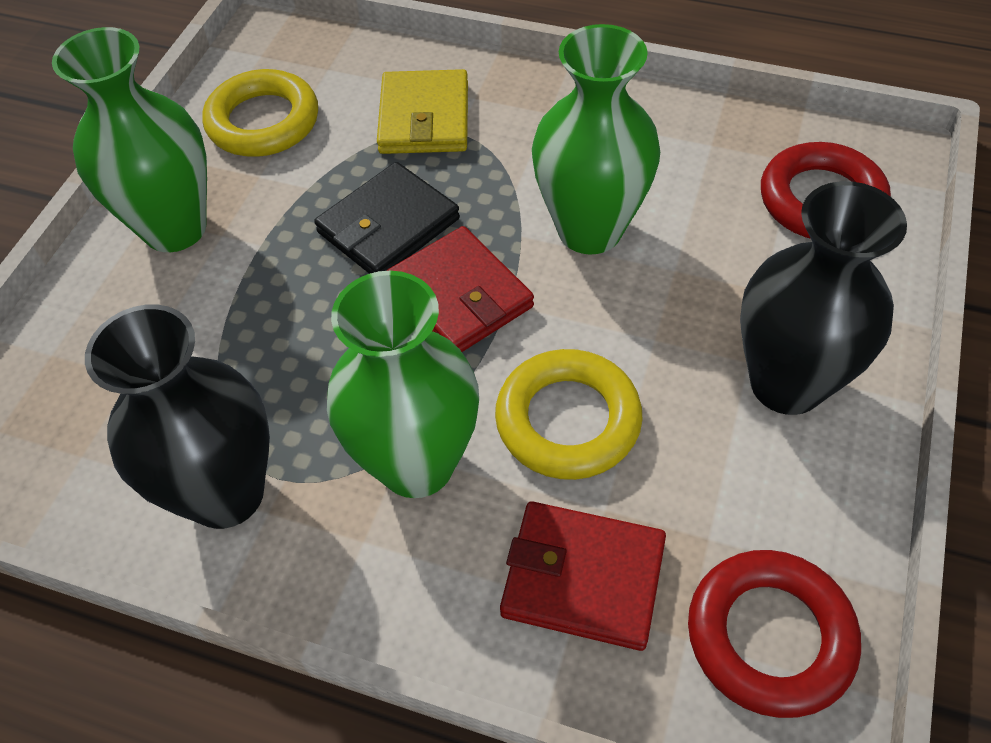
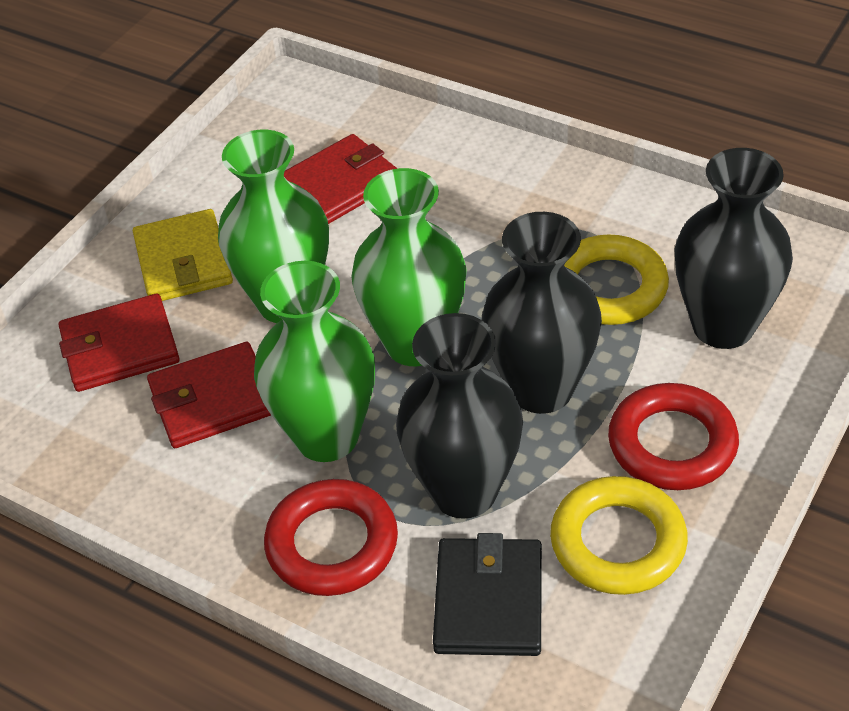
black vase: [85,304,270,529] [740,181,907,415] = 2 -> [396,313,523,519] [482,212,602,414] [674,148,793,349] = 3
red wallet: [386,226,534,352] [500,501,666,651] = 2 -> [59,294,180,392] [147,342,271,448] [284,134,398,224] = 3

